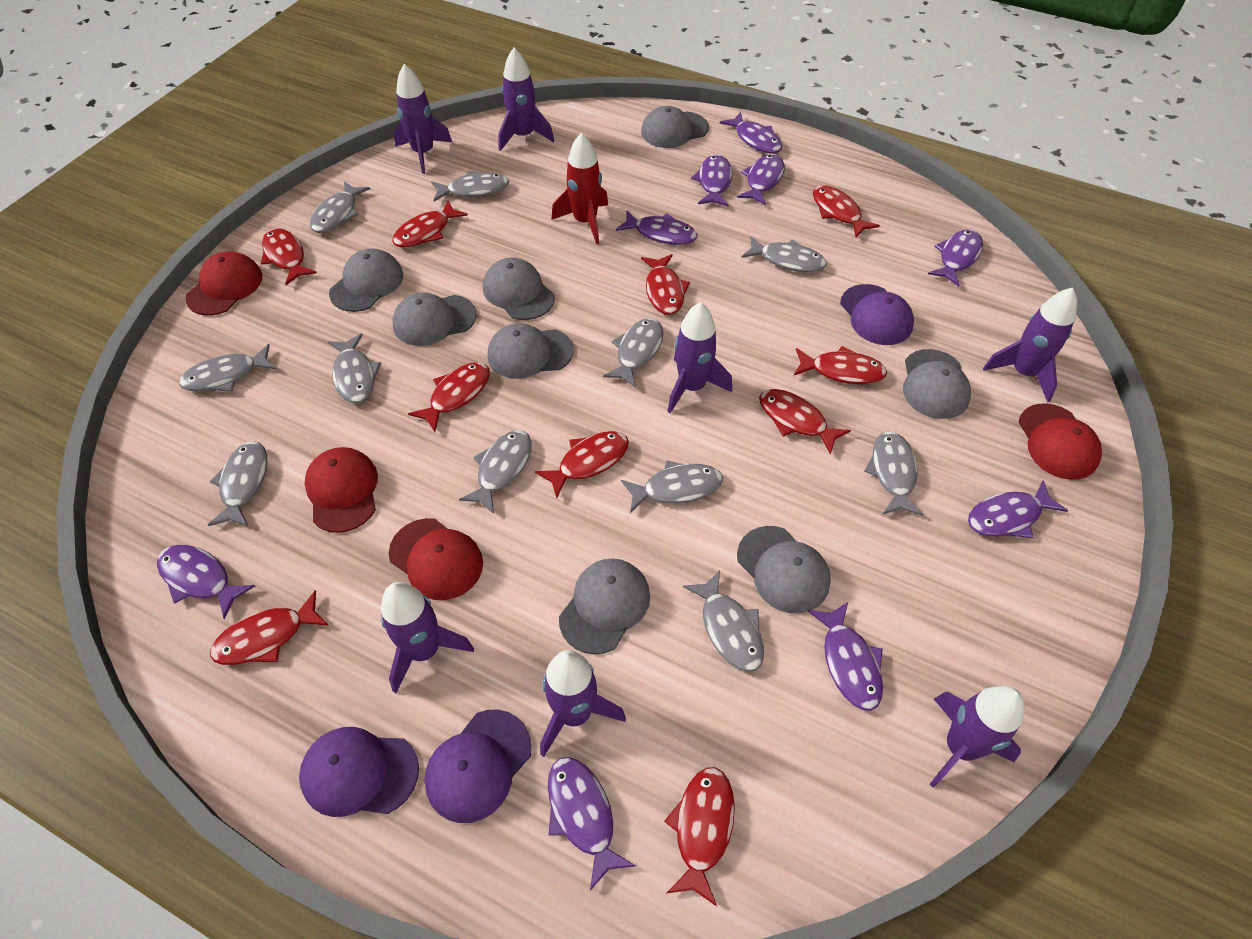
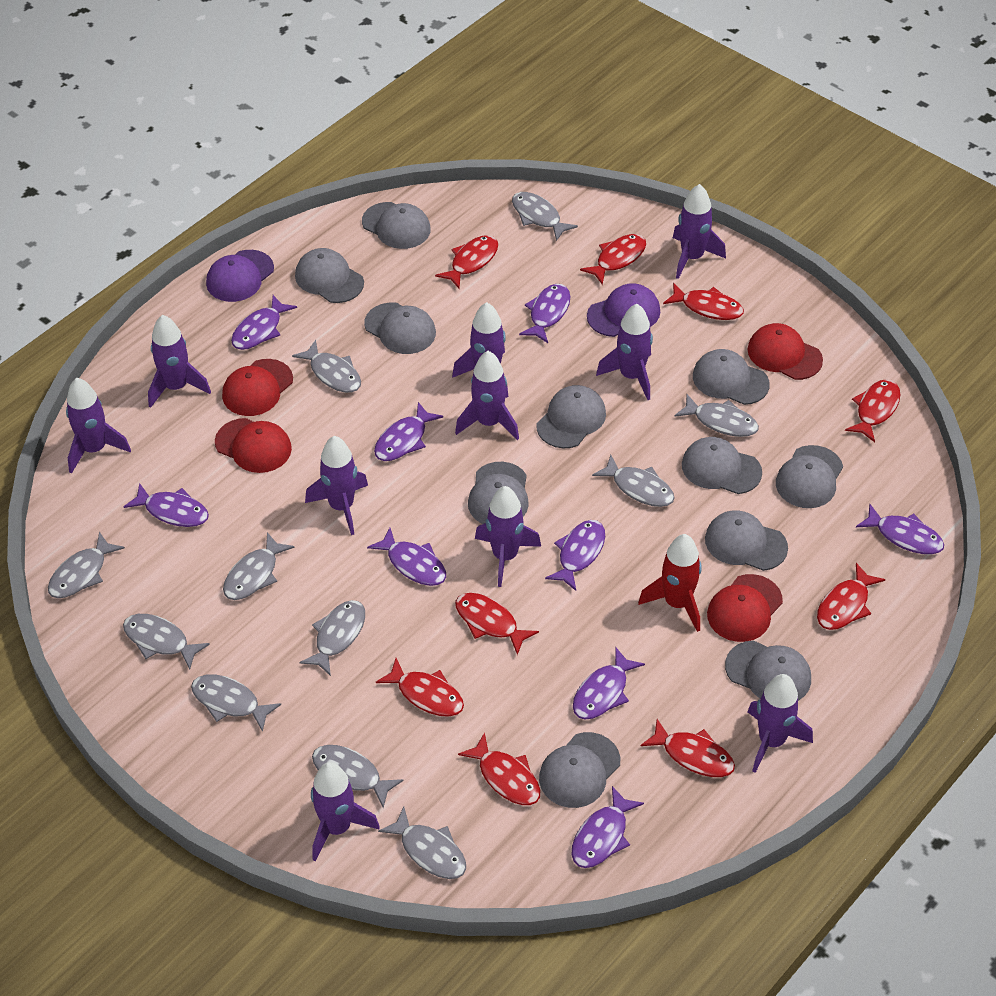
grey cap: [329,248,403,312] [392,292,477,346] [483,258,555,320] [488,323,574,379] [559,558,650,654] [641,106,709,148] [737,526,831,613] [903,349,971,419] = 8 -> [295,248,364,303] [362,202,431,249] [364,302,436,354] [468,462,529,524] [536,385,606,448] [539,732,620,808] [682,437,762,494] [693,349,770,405] [705,511,788,571] [725,640,811,701] [776,445,843,508] = 11
purple cap: [299,727,419,817] [424,709,532,823] [840,284,914,345] = 3 -> [206,250,274,302] [587,283,660,337] = 2
purple rocket: [381,582,474,693] [394,64,452,174] [498,48,554,151] [540,650,626,757] [668,302,732,413] [929,686,1025,788] [983,287,1077,402] = 7 -> [66,378,131,474] [148,315,211,408] [305,436,368,535] [311,762,380,861] [452,302,508,398] [455,351,519,440] [475,486,541,587] [596,304,653,400] [673,184,726,279] [748,674,813,773] = 10
red fish: [210,590,329,665] [261,228,317,285] [392,200,468,248] [408,362,490,432] [535,431,629,498] [641,254,690,315] [664,767,735,906] [759,389,851,455] [794,346,887,384] [813,185,880,237] = 10 -> [376,658,464,717] [435,235,498,288] [455,593,539,655] [458,732,541,805] [580,234,646,285] [640,719,735,777] [663,283,744,320] [817,563,885,630] [845,379,901,442] = 9

